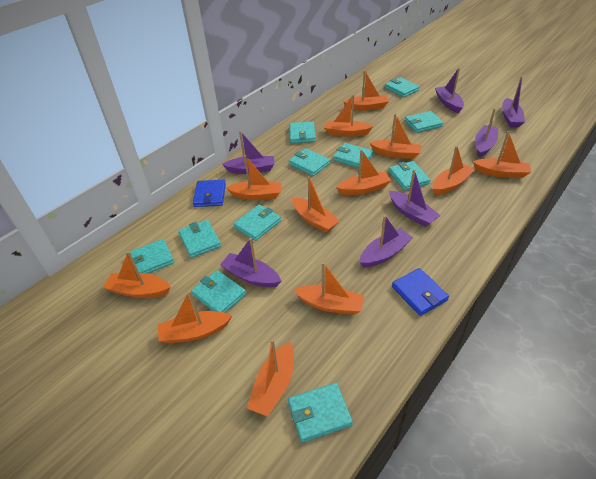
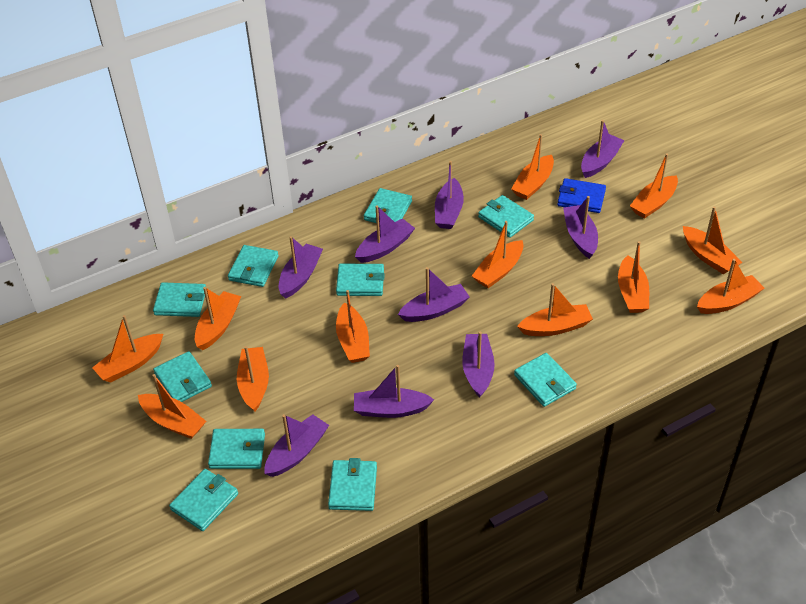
blue wallet: [193,180,226,207] [392,268,449,316] = 2 -> [557,178,606,213] = 1
purple boat: [220,238,281,288] [222,131,274,174] [359,215,413,267] [389,169,441,227] [435,68,464,113] [475,108,498,158] [502,77,525,128] = 7 -> [264,414,329,477] [279,236,323,299] [354,365,434,418] [355,205,415,263] [398,267,470,322] [435,161,464,229] [462,331,495,398] [563,196,598,259] [581,120,625,178] = 9
turquoise wallet: [126,239,174,274] [178,220,221,258] [191,270,246,313] [233,204,281,241] [288,383,353,443] [289,122,316,143] [289,148,330,176] [333,143,373,169] [385,77,420,97] [389,161,430,191] [405,111,444,133] = 11 -> [153,282,206,317] [153,351,212,402] [169,469,238,531] [208,429,265,469] [228,245,279,287] [328,458,377,511] [336,264,385,296] [364,188,412,223] [478,195,534,238] [514,353,577,407] = 10

